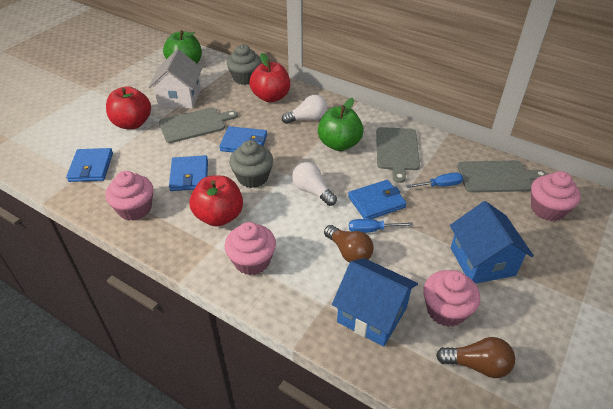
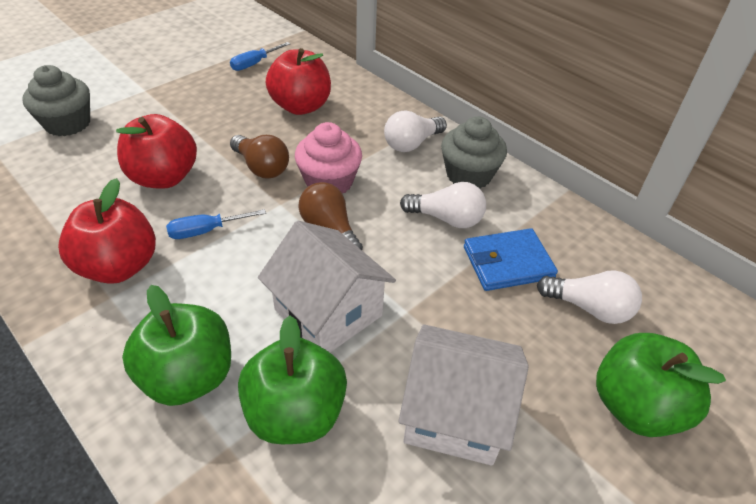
blue house: [332,258,418,347] [450,201,534,284] = 2 -> none = 0
blue wallet: [66,148,113,182] [169,155,208,191] [219,126,267,152] [348,180,407,219] = 4 -> [464,228,558,291] = 1
green apple: [163,30,202,63] [318,98,364,151] = 2 -> [122,285,231,406] [238,316,347,444] [596,333,726,437] = 3
grey cutting board: [159,107,238,143] [376,127,420,183] [457,160,547,193] = 3 -> none = 0
pink cupcake: [105,171,153,221] [224,222,276,275] [423,270,480,327] [531,171,581,221] = 4 -> [295,122,362,193] = 1
white house: [148,49,202,109] = 1 -> [258,221,396,352] [398,324,529,466] = 2
white light bulb: [282,95,327,124] [292,162,337,206] = 2 -> [384,110,447,152] [400,182,486,228] [537,270,642,324] = 3

